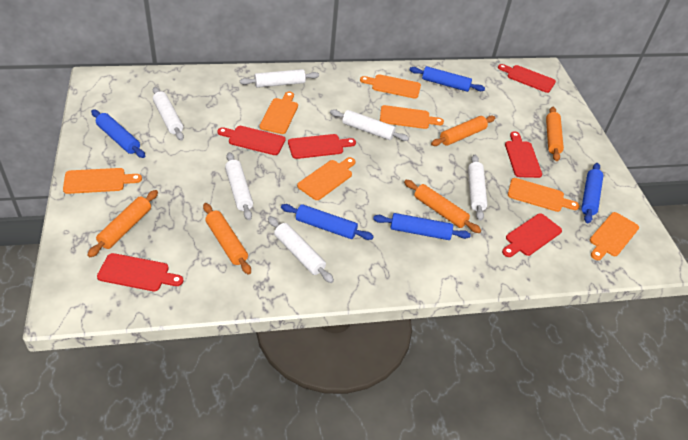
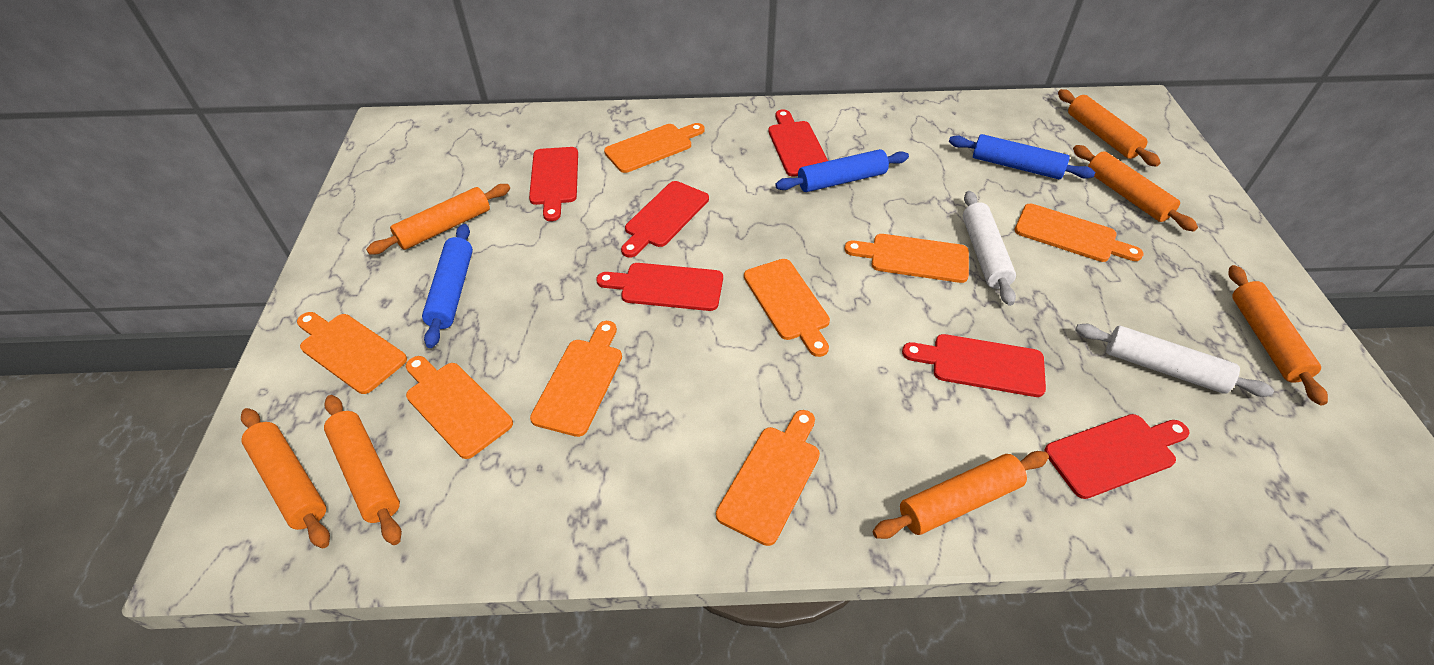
blue rolling pin: [91,109,145,158] [281,204,374,240] [373,213,471,240] [409,66,485,92] [581,163,603,223] = 5 -> [422,224,473,348] [775,149,909,192] [949,134,1095,179] = 3
orange cutting board: [63,168,142,194] [259,91,298,134] [297,157,355,200] [360,74,421,99] [380,105,444,129] [508,178,579,212] [590,212,639,260] = 7 -> [297,312,407,394] [406,356,513,459] [530,321,622,437] [604,123,705,173] [716,410,820,546] [744,259,830,357] [844,234,969,283] [1015,204,1144,262] = 8
orange rolling pin: [87,190,158,257] [203,203,251,275] [404,180,481,233] [431,115,495,146] [546,107,564,161] = 5 -> [241,408,330,548] [324,395,402,545] [366,184,510,255] [873,451,1049,539] [1058,89,1161,167] [1073,145,1198,232] [1229,265,1328,405] = 7
white rolling pin: [153,87,184,141] [225,152,253,220] [240,69,319,88] [268,216,334,283] [330,109,409,141] [468,155,487,221] = 6 -> [963,191,1016,306] [1075,324,1274,397] = 2

